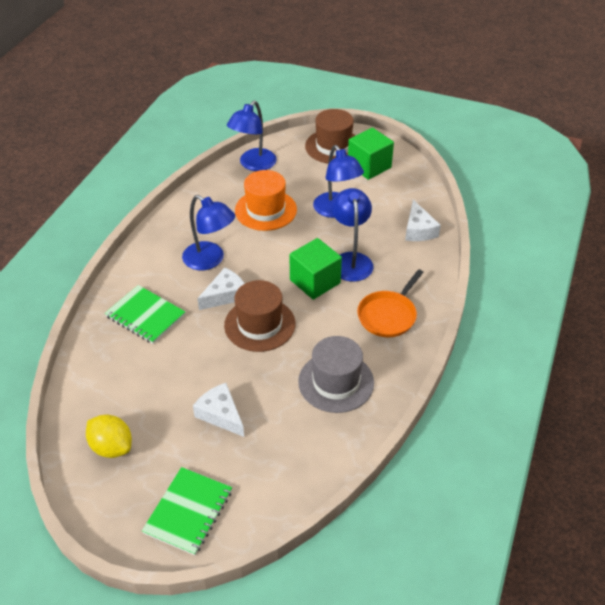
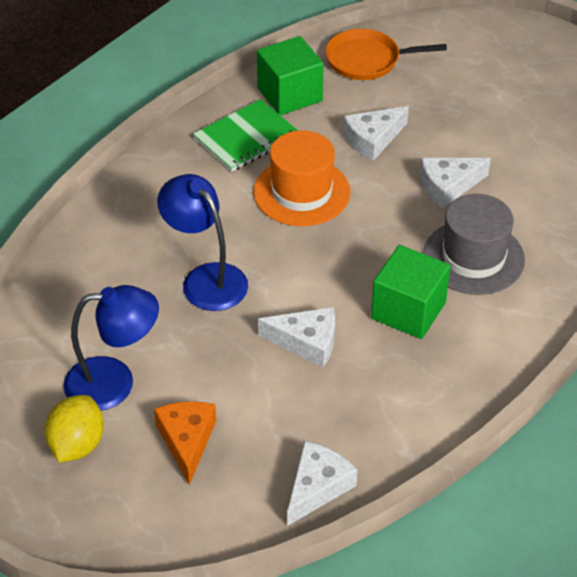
blue lamp: [182,195,235,270] [227,100,277,171] [313,145,364,218] [331,188,373,282] = 4 -> [63,285,159,411] [157,174,248,311] = 2
brown hat: [224,280,295,352] [305,109,356,163] = 2 -> none = 0
green notebook: [105,285,185,344] [142,467,232,555] = 2 -> [193,99,298,172] = 1
orange cheese: none = 0 -> [154,401,216,485] = 1
white cheese: [193,383,244,437] [197,267,245,310] [405,200,441,241] = 3 -> [258,307,335,367] [287,441,358,526] [343,106,409,161] [420,158,491,209] = 4

